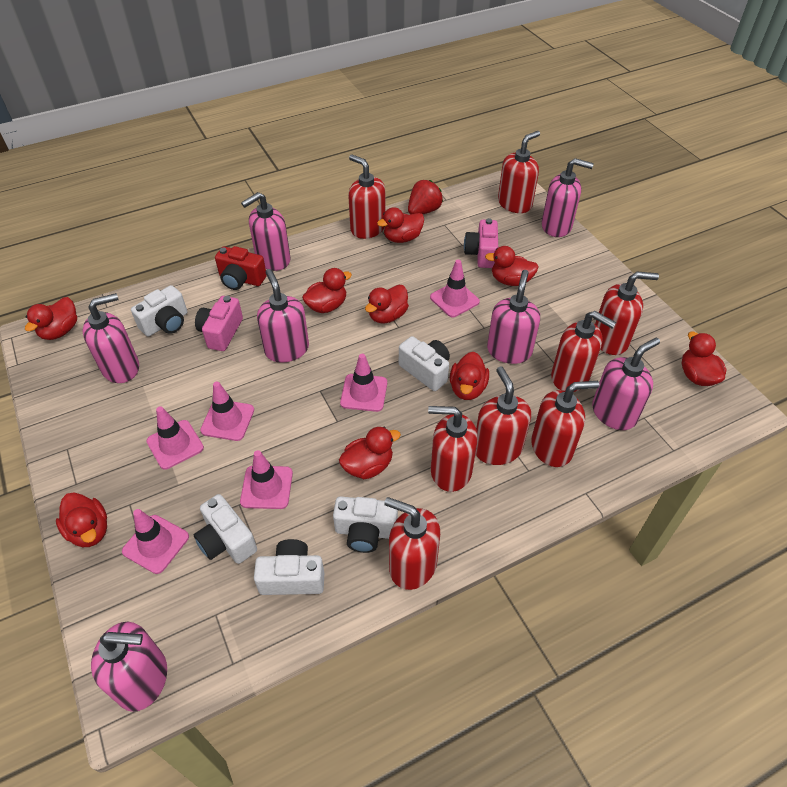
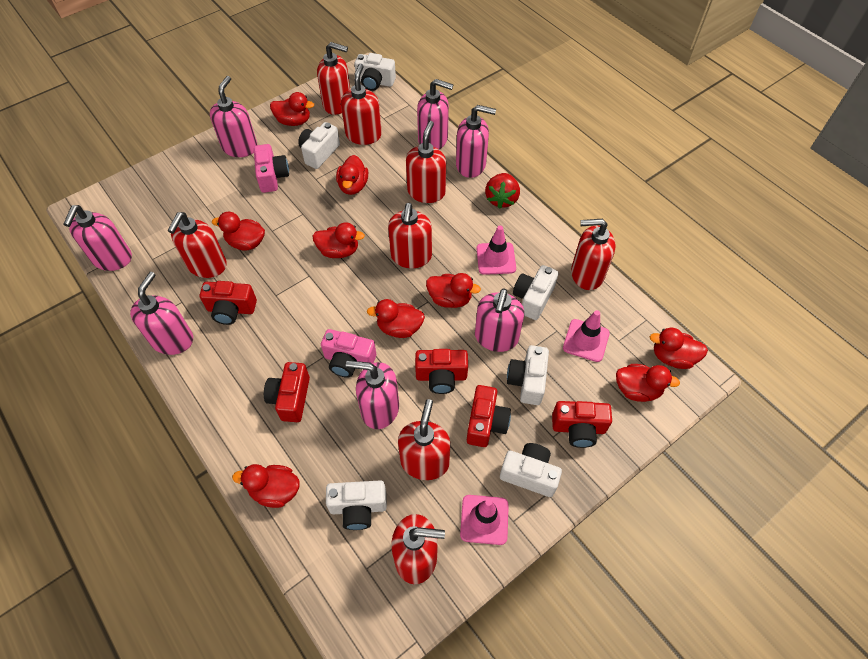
pink traffic cone: [122,509,189,574] [146,406,204,470] [200,382,254,441] [240,450,293,509] [340,354,387,412] [430,260,480,317] = 6 -> [460,495,509,545] [476,226,516,275] [563,310,610,362] = 3
red camera: [215,246,267,290] = 1 -> [200,281,257,325] [264,362,310,422] [415,349,468,394] [467,385,511,447] [552,401,612,448] = 5
white camera: [131,285,187,336] [194,494,257,564] [254,539,324,595] [333,496,398,553] [399,336,450,391] = 5 -> [298,122,340,169] [326,480,387,530] [355,53,396,91] [500,443,562,497] [507,345,549,405] [513,265,558,320] = 6

